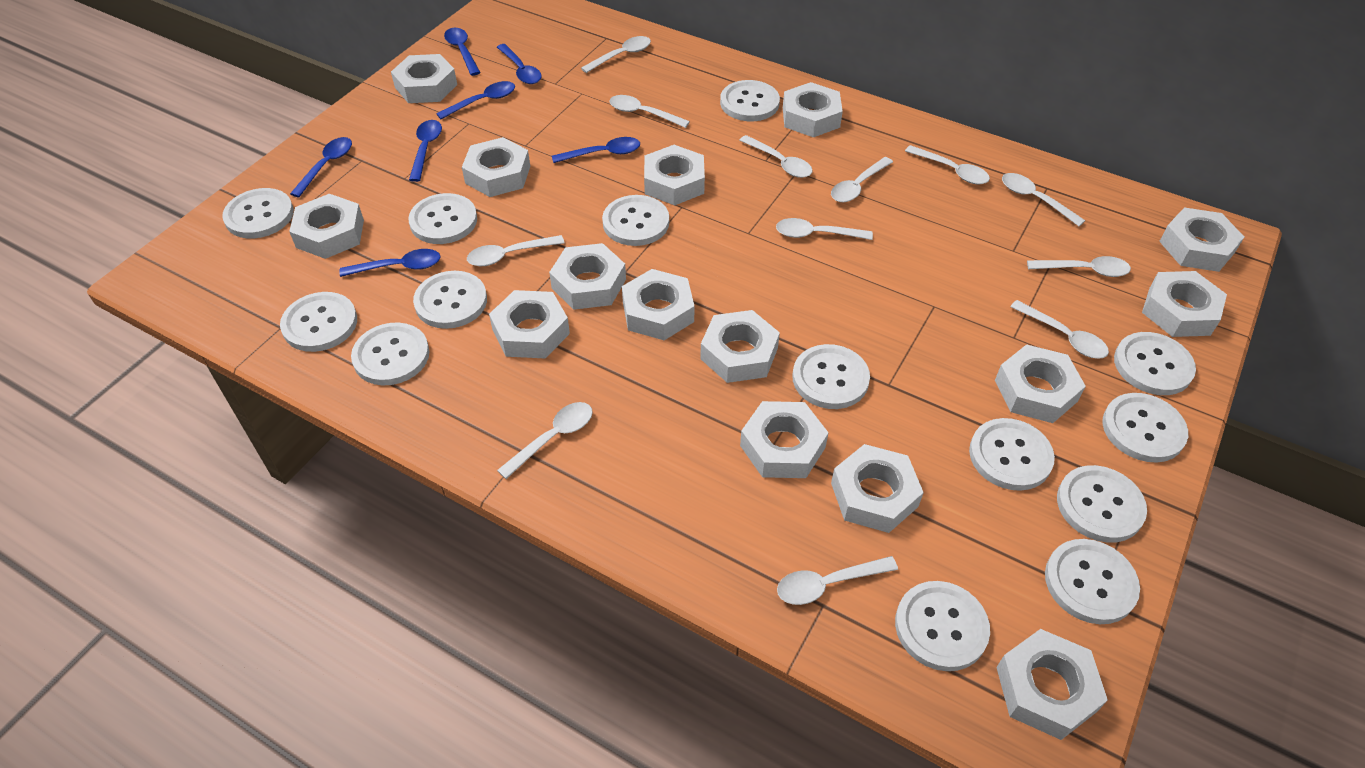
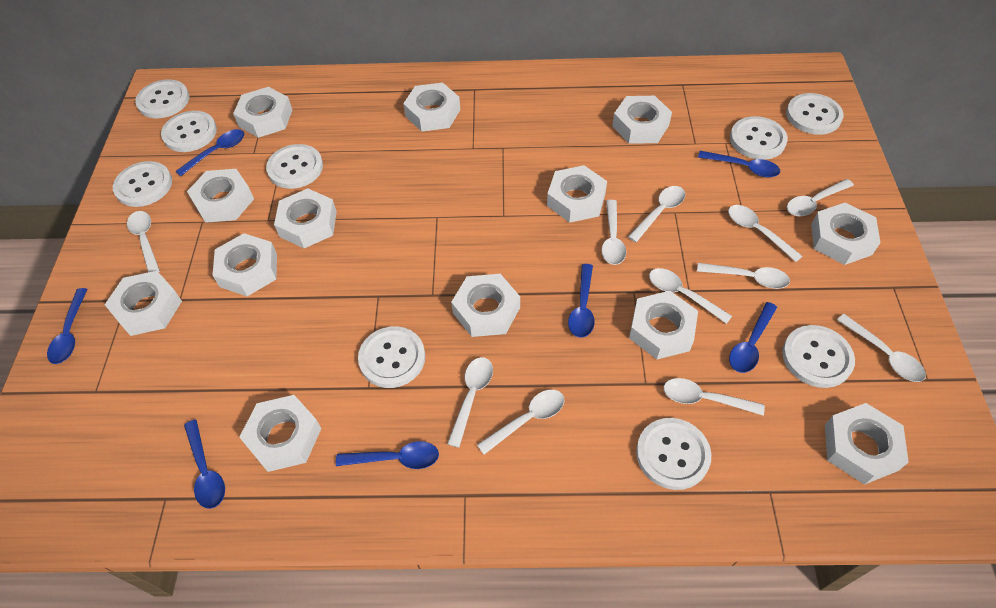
white button: [222,188,294,238] [280,292,357,352] [351,323,430,385] [408,193,477,244] [413,271,487,329] [602,195,669,246] [720,80,780,121] [792,344,870,409] [895,581,990,671] [969,418,1055,491] [1045,539,1140,624] [1057,465,1147,543] [1102,393,1188,463] [1114,332,1196,395] = 14 -> [113,161,172,207] [135,79,189,118] [161,111,217,152] [266,144,323,189] [358,326,425,388] [636,418,711,490] [730,116,788,160] [782,325,855,388] [786,93,844,135] = 9
white nut: [289,194,364,259] [391,54,457,103] [462,137,530,197] [489,290,570,359] [549,243,626,310] [622,269,695,340] [644,145,705,205] [700,310,780,383] [740,401,829,478] [783,82,843,138] [831,444,924,533] [995,344,1086,423] [996,629,1108,740] [1142,271,1227,337] [1159,207,1244,272] = 15 -> [105,271,182,336] [187,169,254,223] [212,233,277,296] [233,87,292,138] [239,395,322,472] [274,189,337,248] [403,83,460,132] [451,274,520,337] [547,165,607,223] [612,96,672,144] [629,291,698,360] [811,203,880,265] [825,403,909,485] = 13
white spoon: [467,235,565,266] [497,402,593,479] [581,36,651,73] [609,95,690,128] [739,135,813,178] [776,218,873,240] [777,556,898,605] [831,157,893,202] [905,145,990,184] [1002,173,1085,226] [1010,300,1109,359] [1027,256,1131,277] = 12 -> [127,211,160,272] [447,357,493,448] [477,390,564,455] [601,200,626,265] [628,186,685,242] [649,268,732,324] [663,378,765,415] [697,263,790,289] [728,205,802,262] [787,179,854,216] [837,314,926,382] = 11

